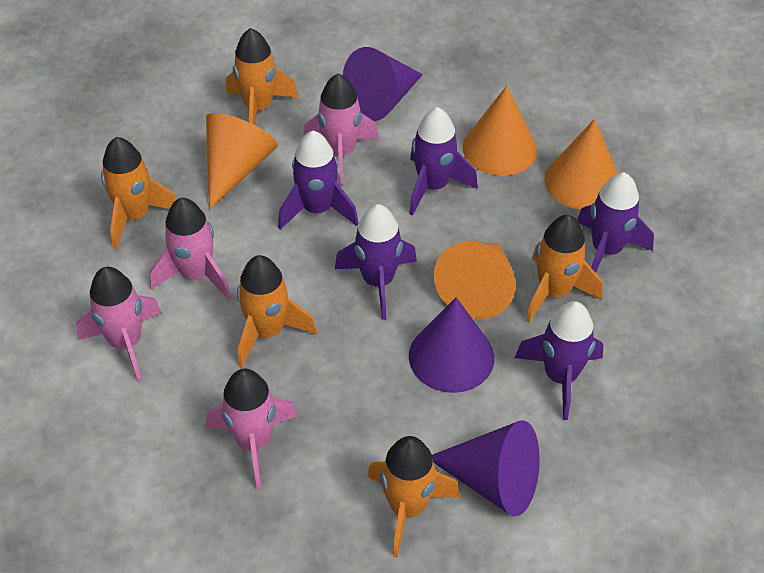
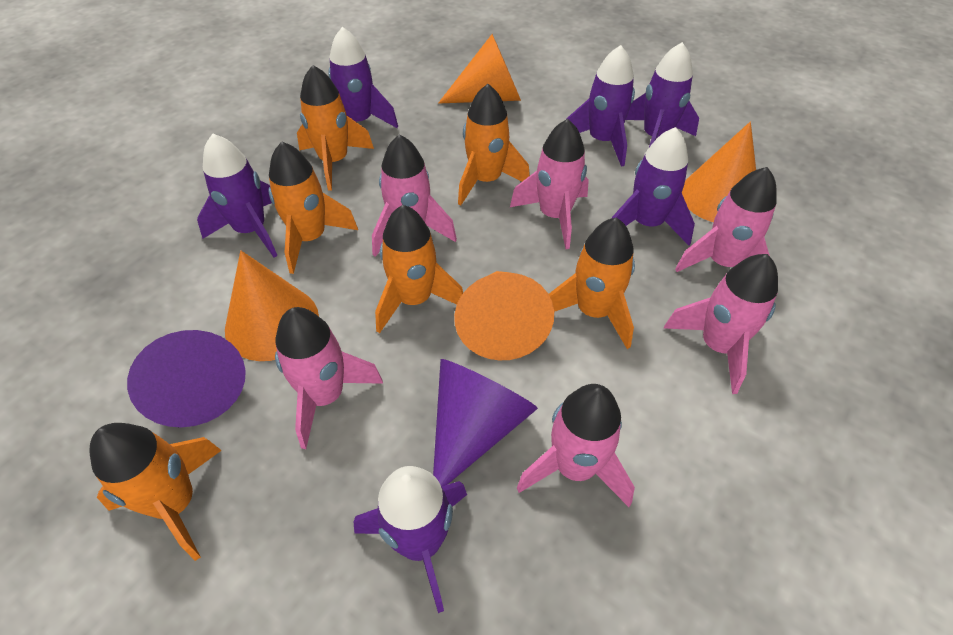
orange rocket: [101,137,177,249] [226,28,299,125] [237,255,317,368] [367,436,460,558] [526,215,603,323] = 5 -> [90,423,222,561] [269,142,358,274] [297,65,374,190] [375,205,463,334] [458,84,530,206] [549,217,635,349] = 6
pink rocket: [76,267,162,381] [149,198,232,300] [206,369,298,489] [303,74,379,185] = 4 -> [275,307,383,449] [372,134,457,257] [510,119,589,249] [517,384,635,507] [664,254,778,394] [675,167,777,272] = 6
purple cone: [343,47,423,121] [409,297,494,393] [432,420,540,517] = 3 -> [127,330,246,427] [433,359,538,487] = 2
purple rocket: [278,131,359,229] [335,204,417,320] [409,107,478,216] [515,301,604,420] [577,172,654,273] = 5 -> [197,133,278,258] [328,27,398,128] [354,466,467,613] [566,45,635,167] [612,127,695,245] [625,42,699,147] = 6

